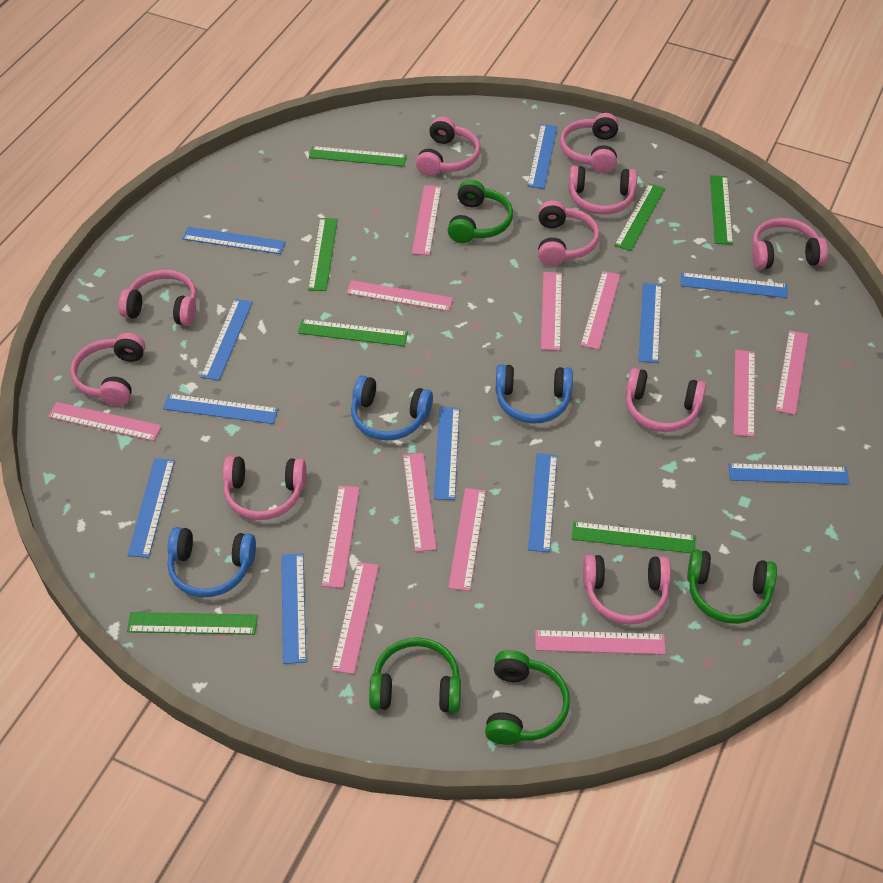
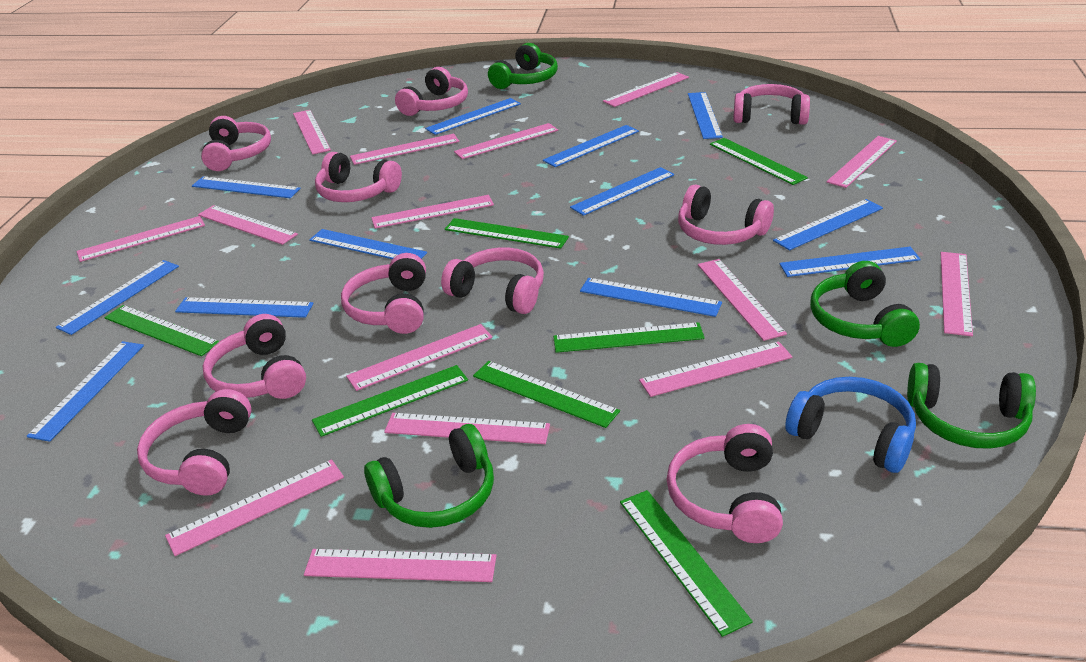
blue headphones: [168,527,256,597] [351,376,433,440] [495,364,573,424] = 3 -> [785,377,916,473] = 1
blue ruler: [128,458,175,558] [163,394,278,424] [182,227,286,254] [201,299,253,381] [281,553,306,664] [434,407,460,500] [527,124,557,189] [528,453,557,552] [639,283,662,363] [680,272,787,298] [728,463,849,484] = 11 -> [26,341,144,442] [56,260,179,335] [175,297,314,318] [192,177,301,198] [309,229,427,259] [425,98,521,135] [543,125,639,167] [570,167,674,216] [580,278,722,317] [688,92,723,139] [773,199,883,251] [779,247,921,277] = 12
pink ruler: [48,402,162,441] [322,486,360,588] [332,562,379,674] [346,280,453,311] [403,453,437,552] [412,185,441,255] [448,488,486,591] [535,630,666,655] [541,272,562,351] [580,271,620,350] [733,350,755,437] [775,330,808,415] = 12 -> [77,216,205,262] [165,459,344,556] [198,205,298,245] [293,110,331,155] [304,549,496,582] [346,324,493,391] [350,133,459,165] [371,195,494,229] [384,413,550,444] [454,123,558,159] [603,72,689,107] [639,341,792,397] [698,259,787,341] [826,136,897,188] [941,252,973,336] = 15

